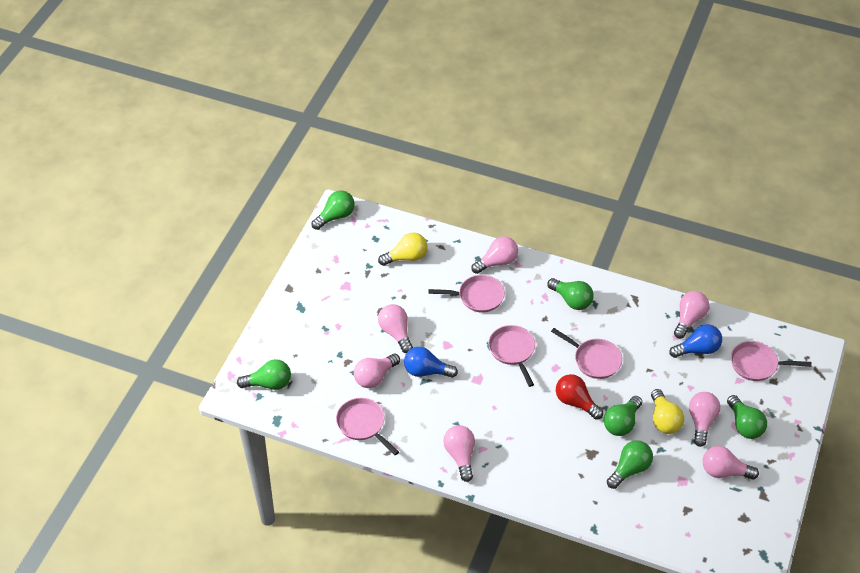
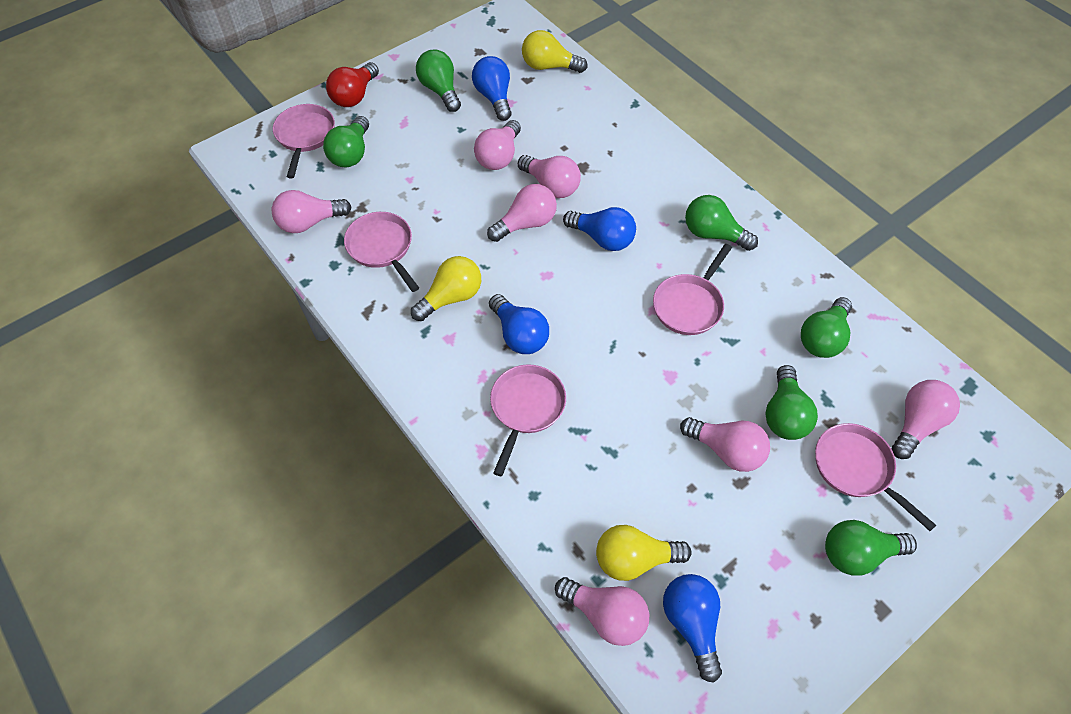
blue light bulb: [404,347,458,378] [669,324,722,358] = 2 -> [472,56,512,121] [489,294,549,354] [563,207,636,251] [663,574,722,683] = 4
yellow light bulb: [378,233,427,266] [651,389,684,434] = 2 -> [411,256,481,321] [522,30,588,73] [596,525,691,581] = 3

